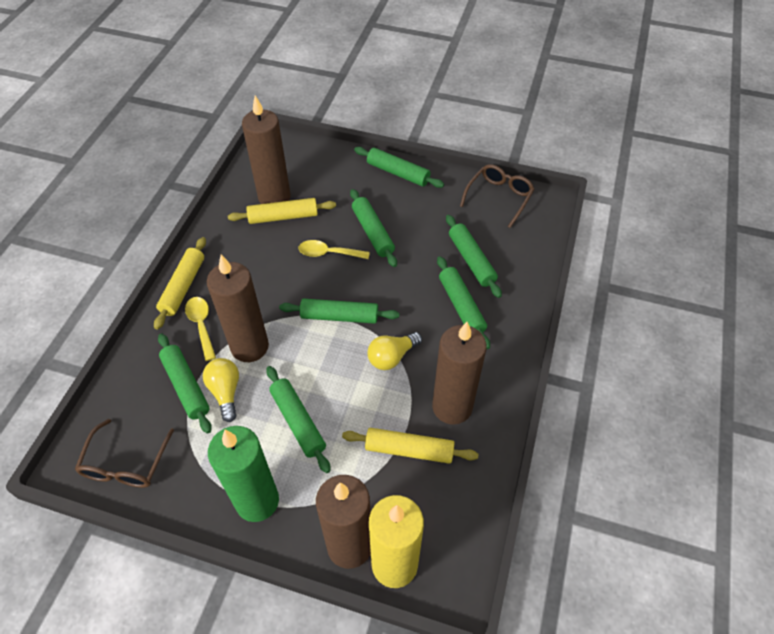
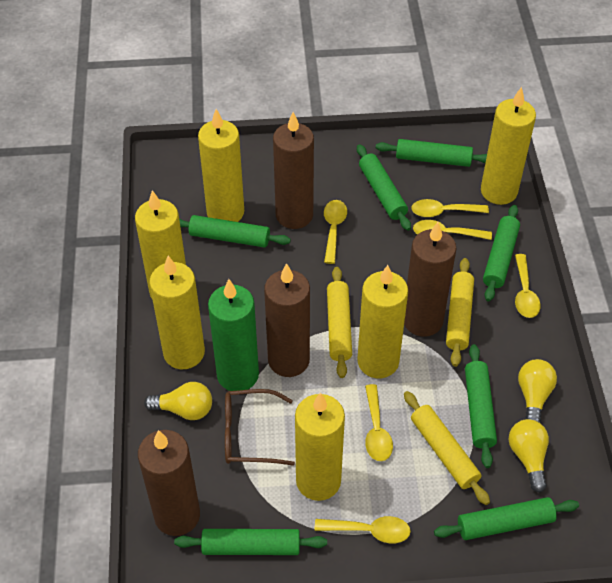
brown glasses: [75,419,174,488] [460,164,535,228] = 2 -> [225,389,295,466] = 1
yellow candle: [369,495,424,588] = 1 -> [135,190,186,298] [149,256,205,369] [198,109,244,222] [295,393,345,501] [357,265,408,378] [481,87,536,205] = 6
yellow light bulb: [203,358,239,422] [367,332,422,370] = 2 -> [144,382,212,420] [509,419,549,492] [518,359,557,423] = 3
yellow spoon: [185,297,216,361] [299,240,370,259] = 2 -> [314,516,411,543] [324,200,347,264] [365,384,393,461] [411,199,489,217] [413,220,492,240] [515,254,540,318] = 6

